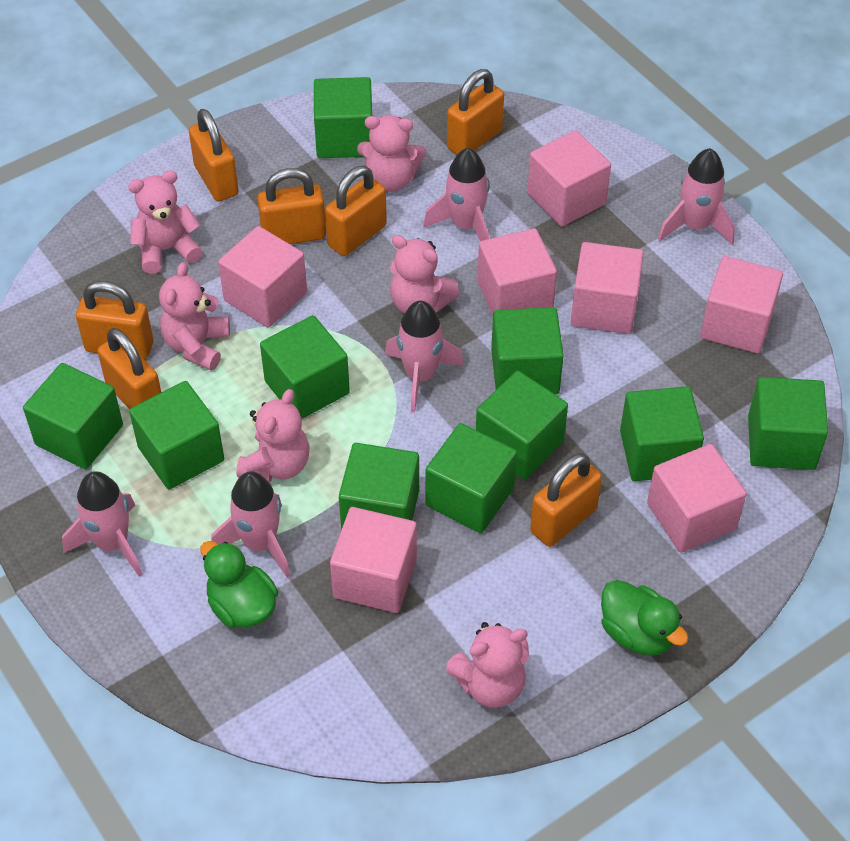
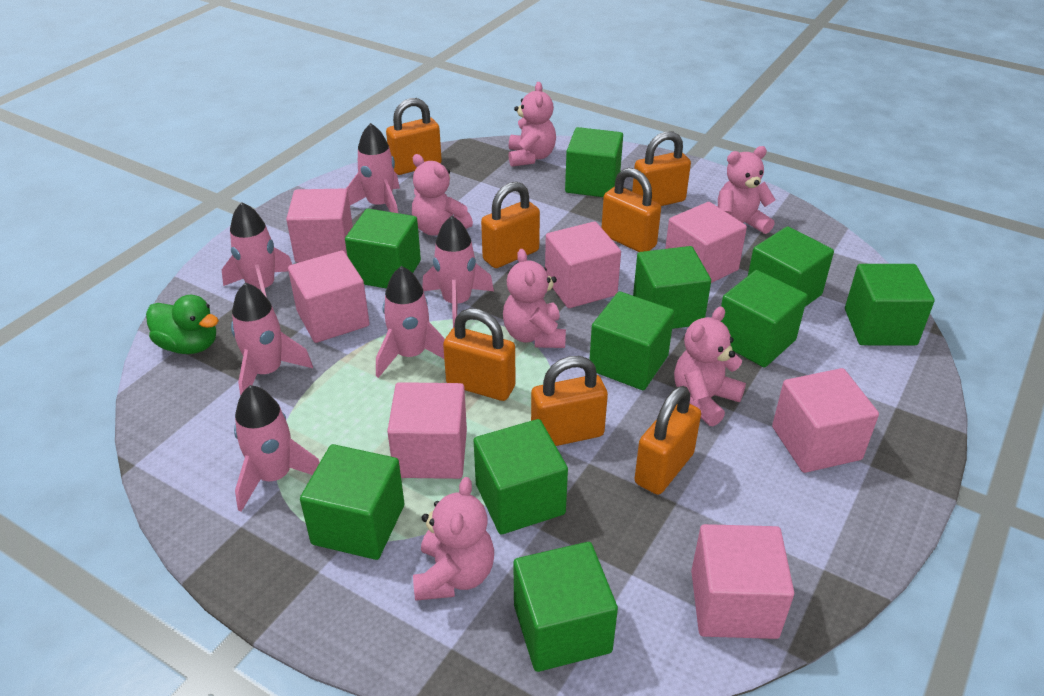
green duck: [200,541,278,628] [601,580,688,656] = 2 -> [146,295,219,354] = 1
pink rocket: [62,471,143,577] [211,471,290,578] [385,301,464,412] [423,148,490,241] [658,148,735,245] = 5 -> [222,202,292,298] [231,282,313,396] [234,385,320,512] [346,123,400,213] [376,266,445,378] [422,216,494,328] = 6

